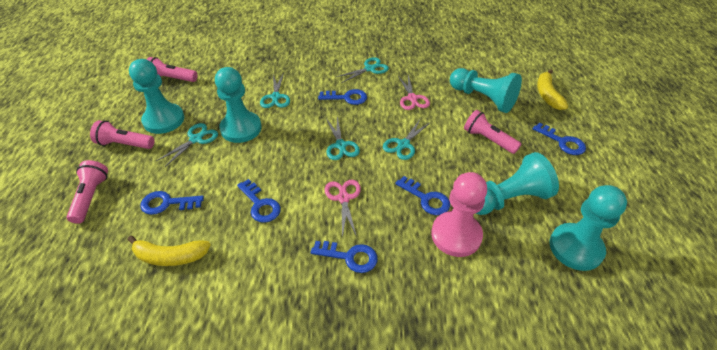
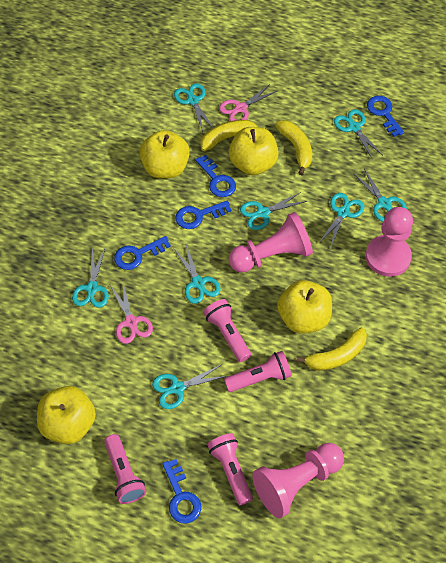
blue key: [140,191,204,215] [237,179,281,223] [311,241,378,273] [318,89,367,105] [395,176,450,215] [533,123,586,155] = 6 -> [114,236,171,270] [162,459,201,524] [175,200,231,229] [195,154,236,197] [367,96,404,137] = 5
pink pawn: [431,172,487,257] = 1 -> [228,212,313,273] [252,443,344,518] [366,207,413,277] = 3
turquoise pawn: [129,59,185,134] [215,67,262,143] [450,68,522,113] [475,152,559,215] [549,185,627,271] = 5 -> none = 0
turquoise scissors: [156,123,218,167] [260,72,290,108] [326,117,360,160] [336,57,389,83] [383,118,431,160] = 5 -> [72,248,109,308] [152,364,227,409] [174,83,213,132] [174,245,221,304] [240,192,307,230] [318,193,364,249] [334,109,382,160] [353,169,407,222] = 8
yellow apple: none = 0 -> [37,386,96,444] [140,130,190,179] [229,127,279,175] [277,280,332,334] = 4
yellow banana: [128,236,211,266] [537,69,568,110] = 2 -> [201,120,265,151] [275,120,312,175] [296,328,367,371] = 3

